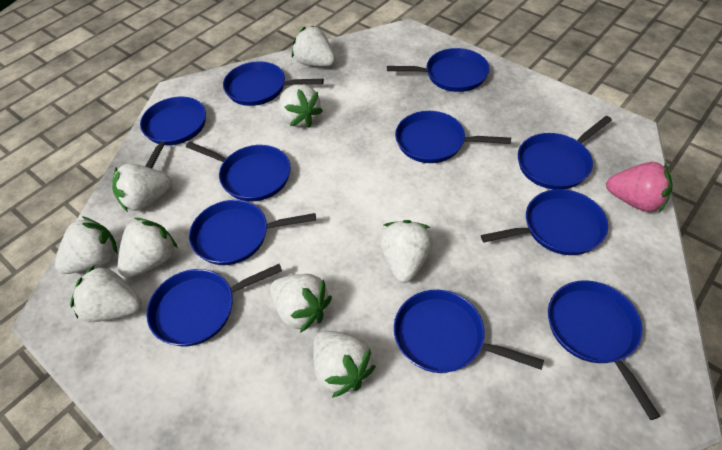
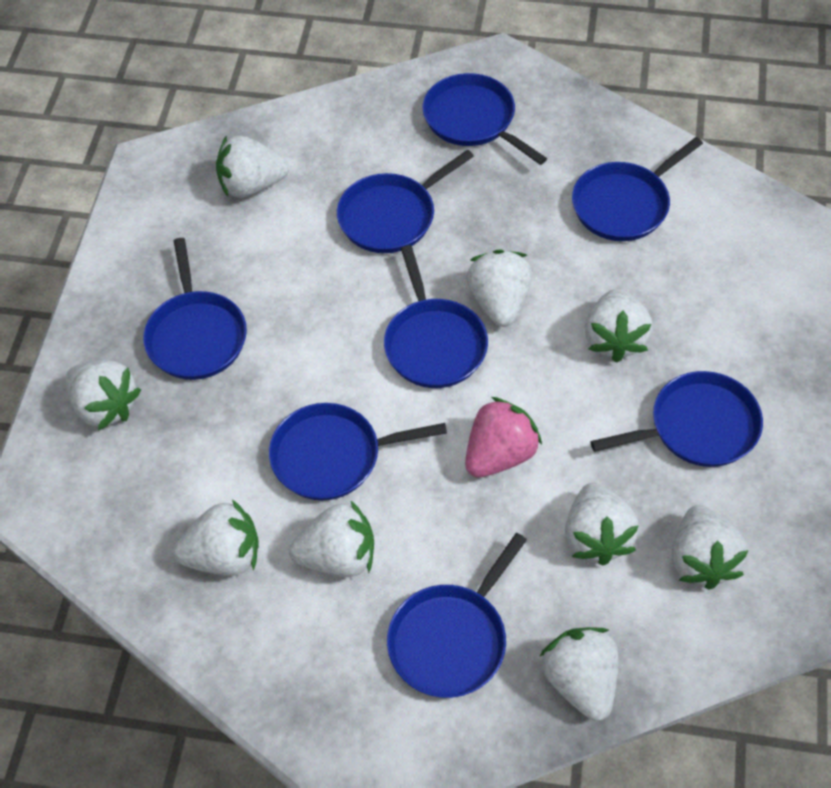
blue pan: [140,97,206,168] [146,264,282,346] [186,142,291,201] [189,200,316,265] [223,61,324,106] [387,48,490,92] [394,290,544,373] [395,111,511,163] [481,189,608,255] [518,116,612,189] [548,280,661,420] = 11 -> [143,238,247,380] [269,403,447,500] [337,150,474,253] [384,245,488,388] [387,533,527,698] [422,73,547,165] [572,137,703,241] [590,371,763,467] = 8

